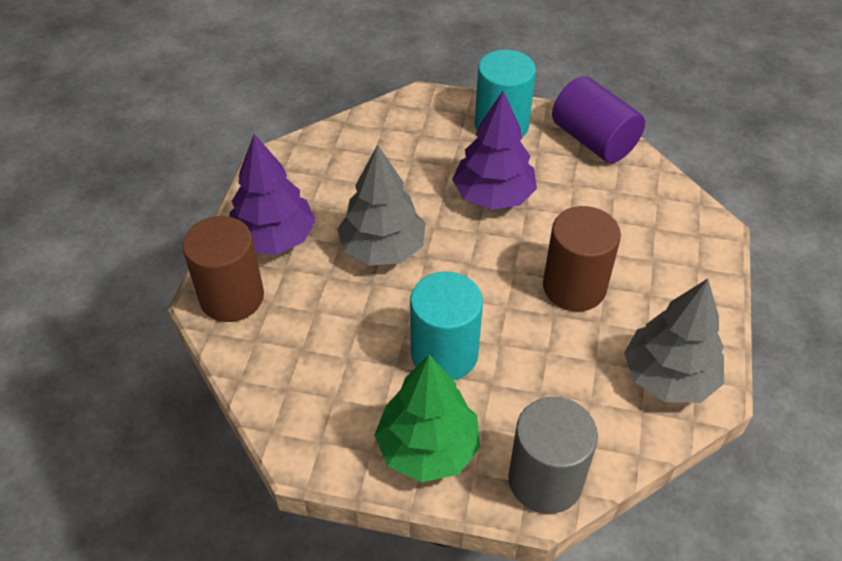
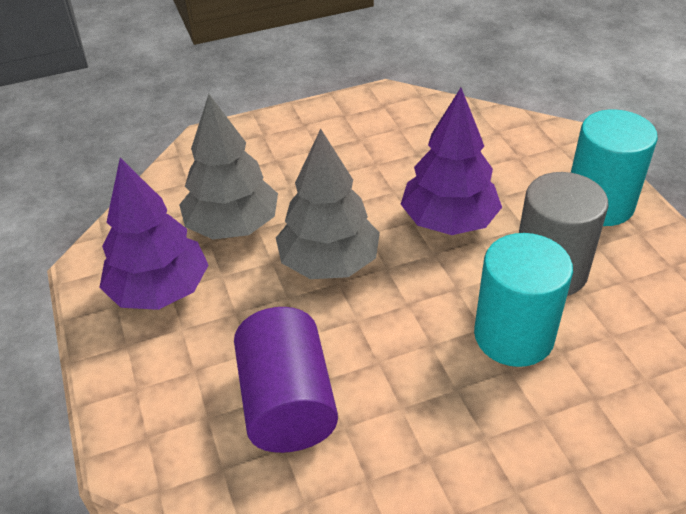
brown cylinder: [182,216,264,322] [543,206,621,311] = 2 -> none = 0
green tree: [374,355,480,482] = 1 -> none = 0

